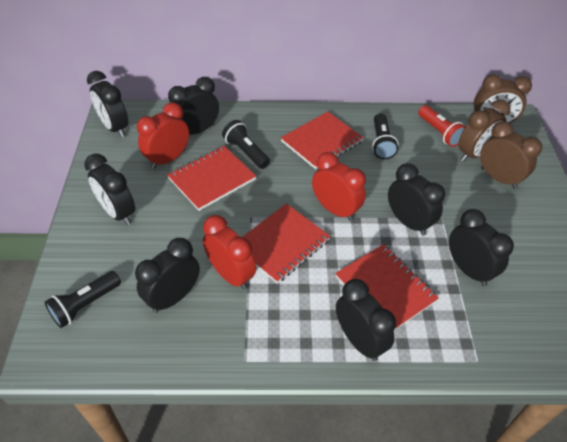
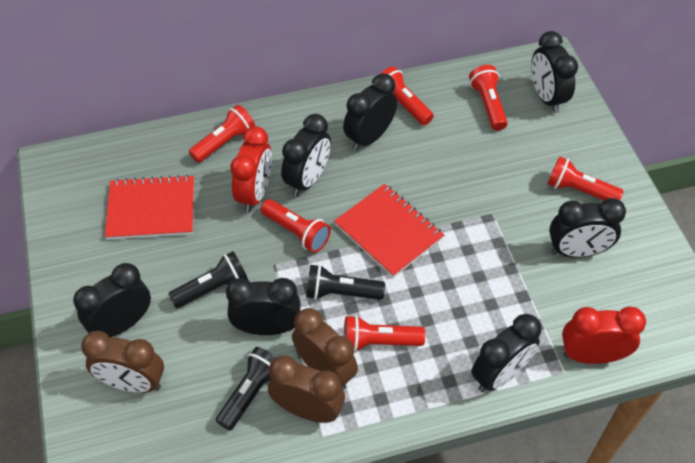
red clock: [137,102,189,169] [203,215,256,290] [312,152,366,221] = 3 -> [230,126,272,212] [562,306,646,364] = 2
red flashlight: [418,105,465,147] = 1 -> [189,105,255,163] [261,199,331,253] [344,315,425,352] [381,66,434,125] [469,65,508,131] [547,156,624,200] = 6
red notebook: [167,146,256,211] [243,203,330,283] [281,112,363,169] [335,244,439,330] = 4 -> [105,175,194,240] [334,184,444,278] = 2

